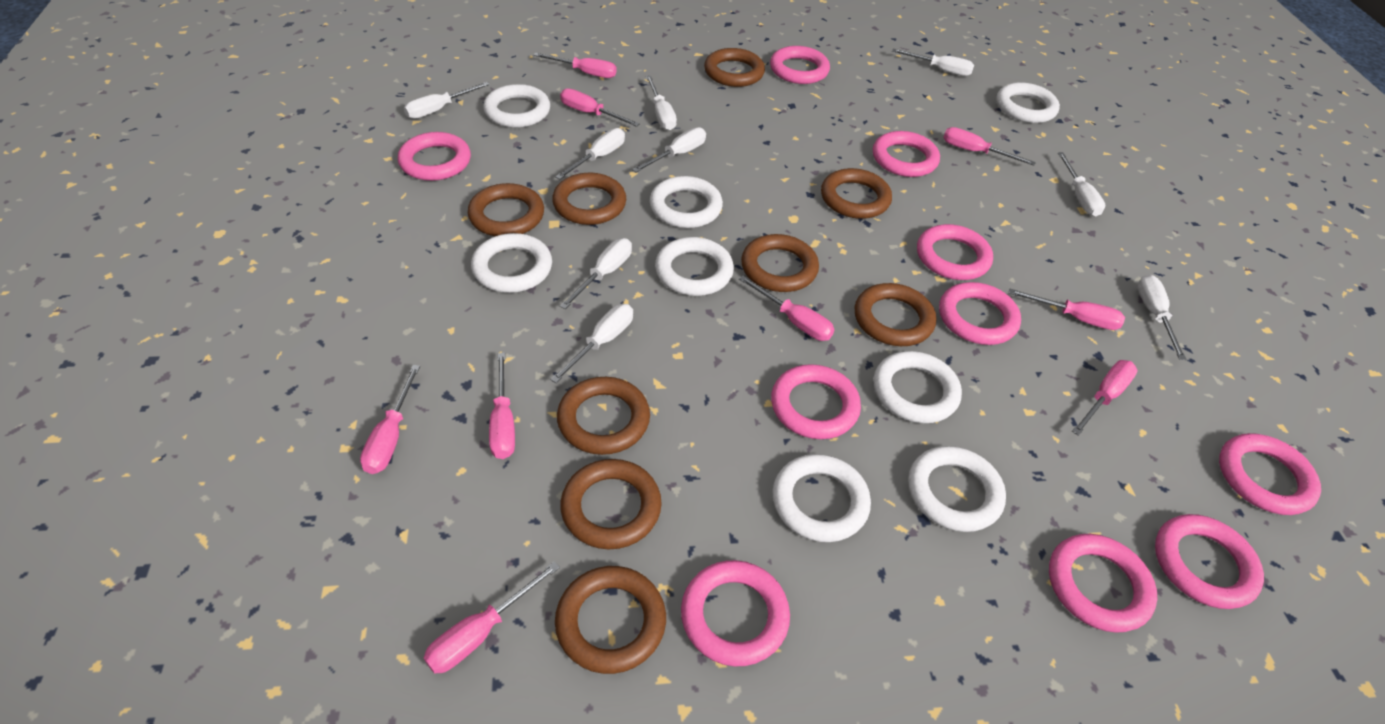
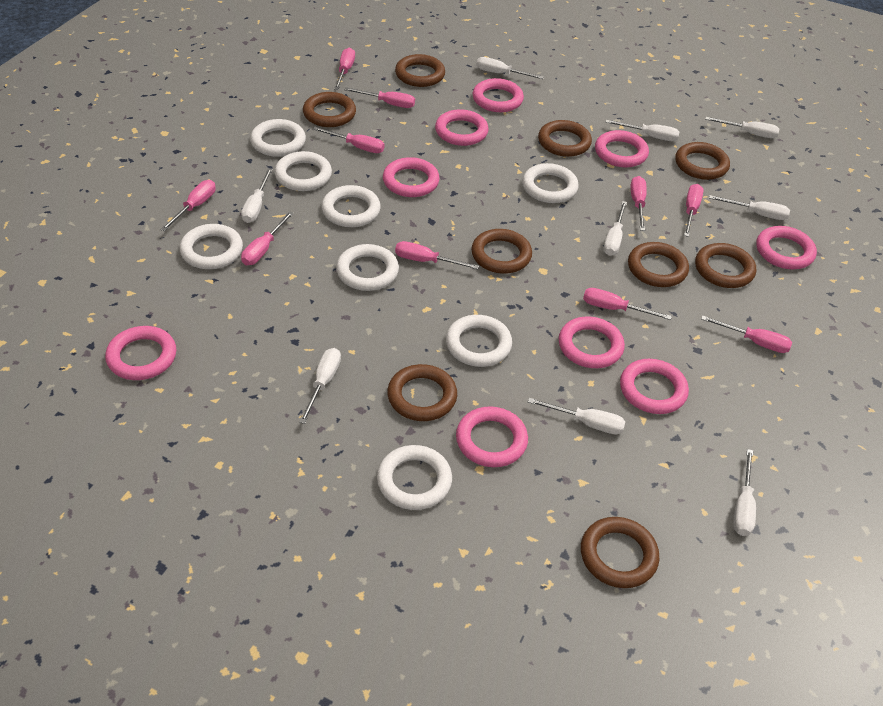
pink ring: [398,132,471,181] [681,560,790,667] [770,46,830,84] [771,364,861,439] [873,131,940,177] [917,224,993,280] [939,282,1021,345] [1049,534,1157,633] [1155,514,1264,609] [1219,433,1321,515] = 10 -> [105,326,177,380] [383,157,440,197] [435,109,489,146] [456,406,528,467] [473,78,524,112] [559,317,625,368] [595,130,649,167] [620,359,689,414] [756,226,817,269] = 9
pink screwdriver: [360,365,420,474] [424,561,560,674] [489,353,515,459] [534,53,616,78] [560,88,640,127] [739,276,834,341] [943,127,1036,166] [1009,289,1125,330] [1072,360,1138,436] = 9 -> [160,180,216,231] [241,211,294,265] [313,127,384,153] [334,48,355,90] [344,87,415,108] [395,241,479,269] [583,288,672,320] [631,176,647,231] [684,184,704,237] [701,315,792,353] = 10

